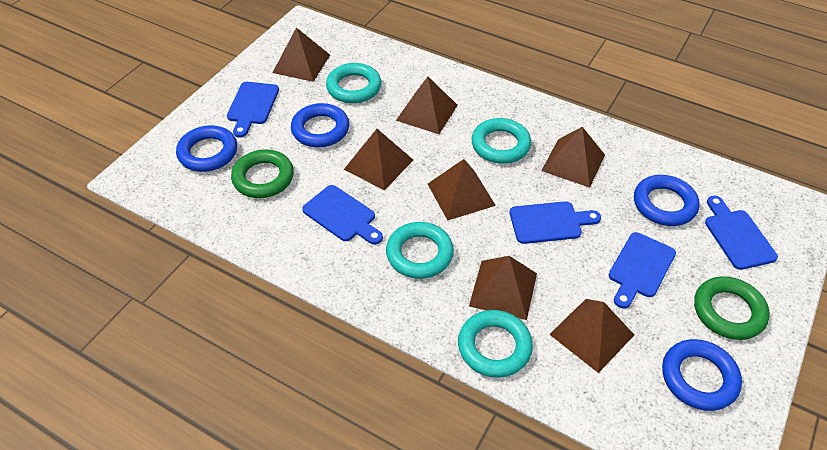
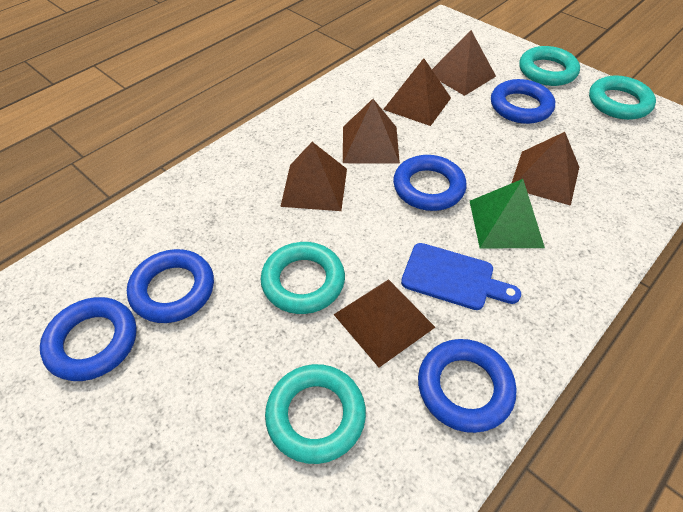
blue cutting board: [227,82,279,138] [302,185,383,245] [510,201,601,244] [609,232,676,309] [705,196,778,270] = 5 -> [401,243,521,310] = 1
blue ring: [176,125,237,172] [291,103,349,147] [634,175,700,226] [662,339,742,411] = 4 -> [40,297,137,381] [127,249,214,323] [393,155,467,211] [418,339,516,433] [491,79,555,124] = 5
brown pyramid: [272,27,330,82] [344,129,413,191] [396,77,458,134] [428,159,496,220] [469,256,537,320] [541,127,605,188] [549,299,634,373] = 7 -> [280,142,347,211] [333,279,435,367] [343,99,400,164] [383,58,451,126] [432,30,496,96] [512,132,579,206] = 6
green pyramid: none = 0 -> [470,179,545,248] = 1
green ring: [231,149,294,198] [694,276,770,340] = 2 -> none = 0

